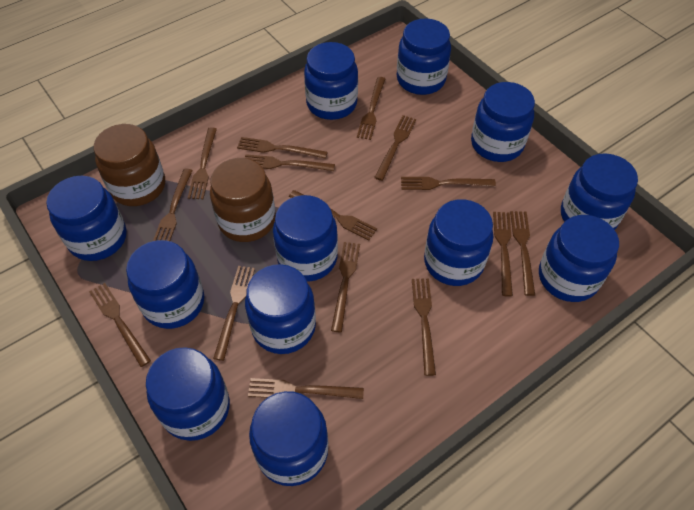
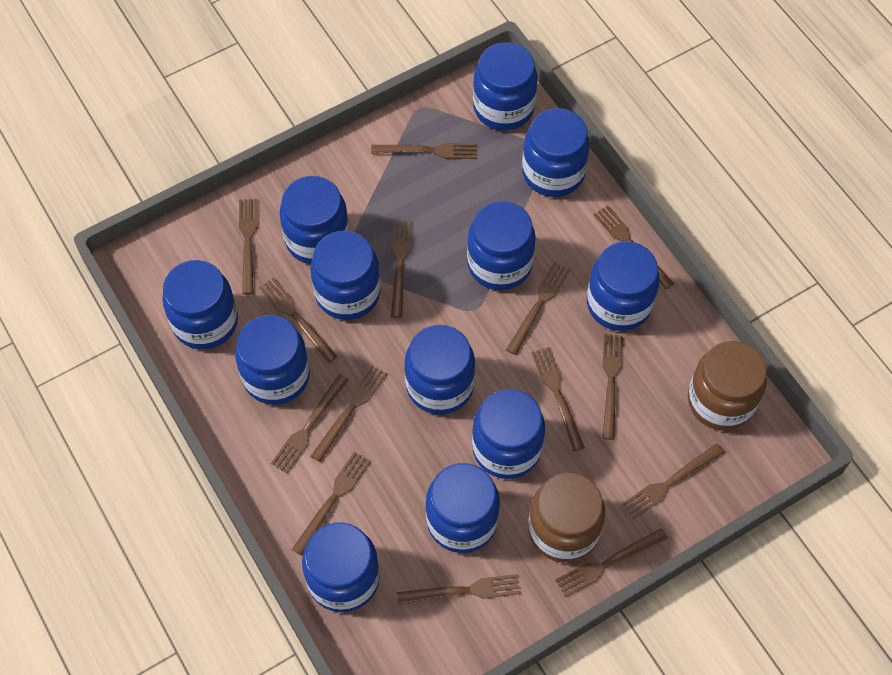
brown fork: [89,283,151,367] [153,169,193,241] [188,127,217,199] [213,266,255,361] [237,137,328,159] [245,154,335,171] [248,378,364,399] [289,190,377,241] [331,242,360,332] [357,77,385,140] [374,115,416,181] [401,177,496,190] [412,278,436,376] [493,212,513,297] [510,211,535,296] = 15 -> [239,199,257,295] [259,278,338,363] [271,374,349,473] [292,452,370,556] [311,364,387,462] [371,143,477,159] [391,221,412,318] [397,574,520,604] [506,262,570,355] [532,347,585,452] [555,528,668,597] [594,205,674,289] [602,334,623,440] [622,443,724,519] = 14

